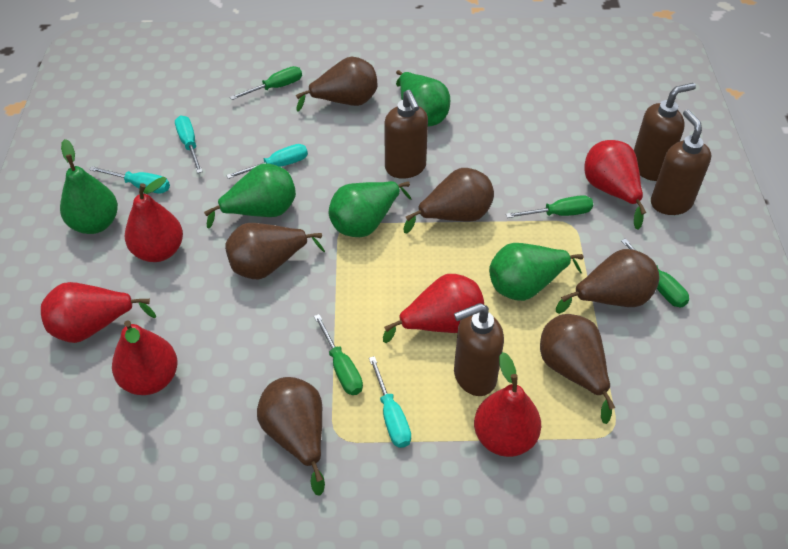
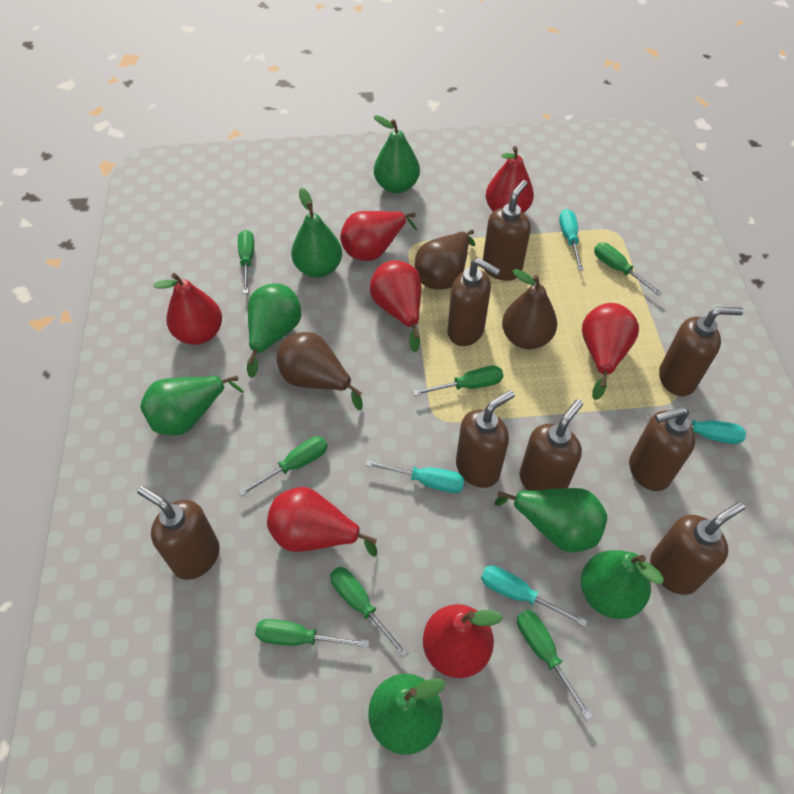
brown pear: [225,223,325,279] [257,377,325,496] [296,57,377,112] [403,168,494,234] [540,314,615,424] [556,249,659,314] = 6 -> [277,332,363,410] [415,229,475,290] [502,269,557,349] = 3
brown soap dispenser: [384,90,428,179] [454,303,504,396] [634,83,696,181] [651,110,711,215] = 4 -> [137,486,220,580] [447,258,500,346] [456,390,515,488] [483,180,531,281] [519,399,583,491] [629,407,695,491] [650,502,745,595] [659,307,743,396] = 8
green pear: [60,139,118,234] [204,163,296,228] [329,181,412,237] [396,70,450,127] [489,243,584,301] = 5 -> [140,375,244,436] [247,283,301,378] [291,188,342,278] [368,674,446,755] [374,115,420,194] [495,488,607,553] [581,550,664,619] = 7
green screwdriver: [230,66,302,100] [314,314,363,395] [506,195,593,218] [621,239,689,307] = 4 -> [238,230,254,294] [239,436,328,497] [255,619,369,648] [330,567,408,658] [413,366,503,396] [517,610,593,720] [594,243,662,296] = 7
red pear: [41,282,156,343] [112,320,178,395] [125,177,183,262] [383,274,484,343] [474,352,541,457] [584,140,646,230] = 6 -> [154,273,222,345] [267,487,377,557] [340,211,417,261] [370,260,422,352] [423,604,503,678] [486,146,534,213] [582,303,639,400] = 7

